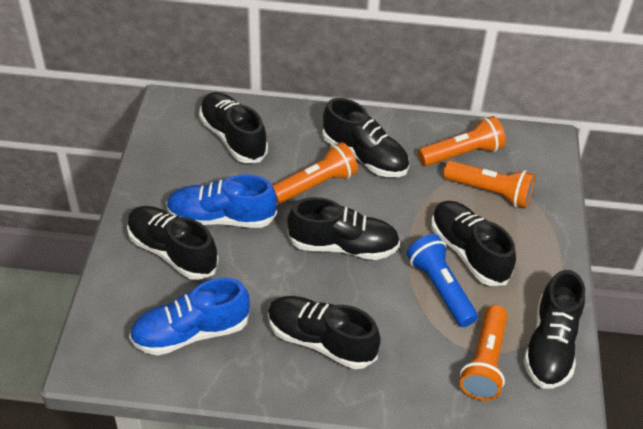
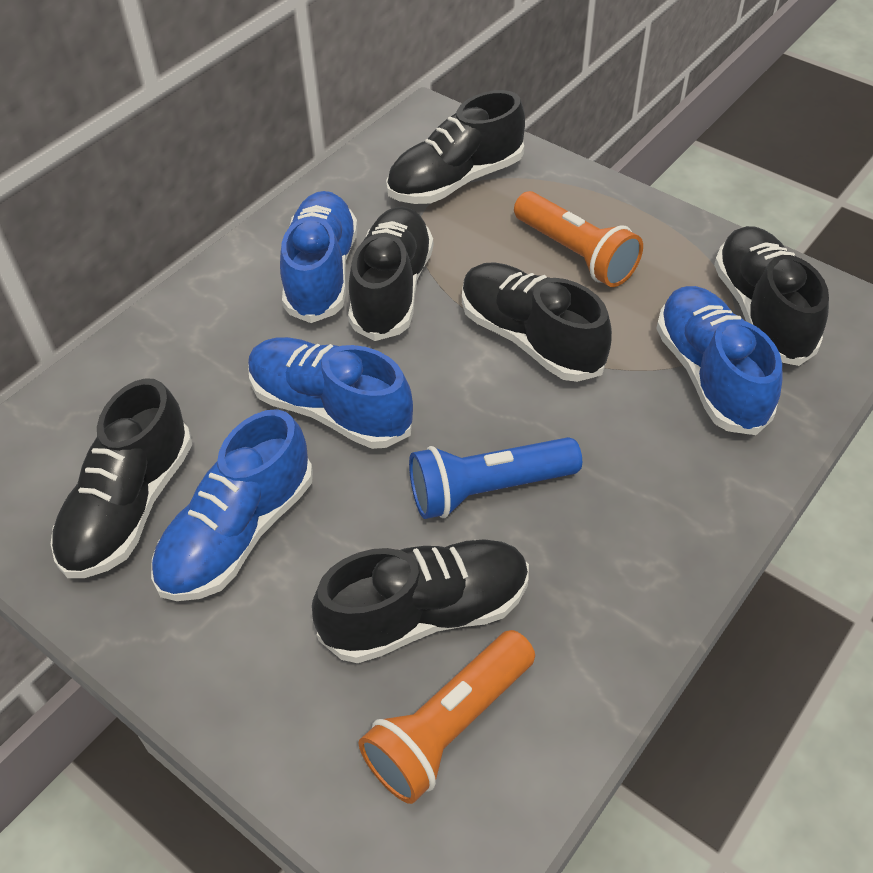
black shoe: [127,206,219,280] [199,92,268,163] [268,296,381,369] [287,197,400,260] [322,98,409,177] [431,201,516,286] [524,270,585,389] = 7 -> [51,378,192,578] [312,540,529,663] [348,206,433,341] [386,90,525,204] [462,262,612,382] [714,226,829,366] = 6
blue shoe: [129,278,250,356] [166,174,277,228] = 2 -> [151,409,313,601] [248,337,413,449] [280,191,358,323] [656,286,783,435] = 4
orange flashlight: [272,142,358,204] [418,116,506,166] [443,160,535,208] [460,305,508,401] = 4 -> [359,630,535,804] [514,191,643,287] = 2

